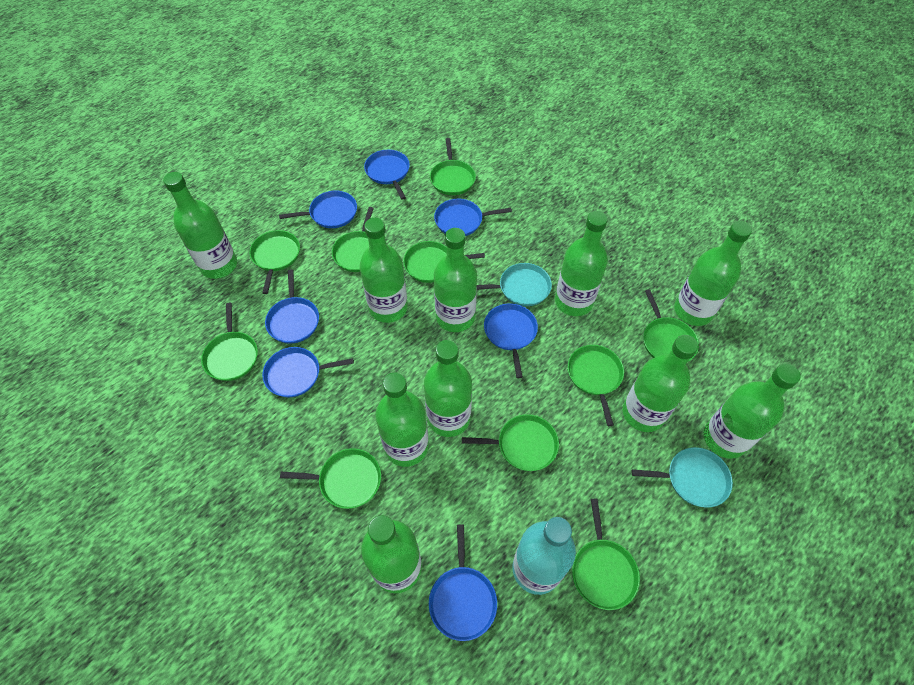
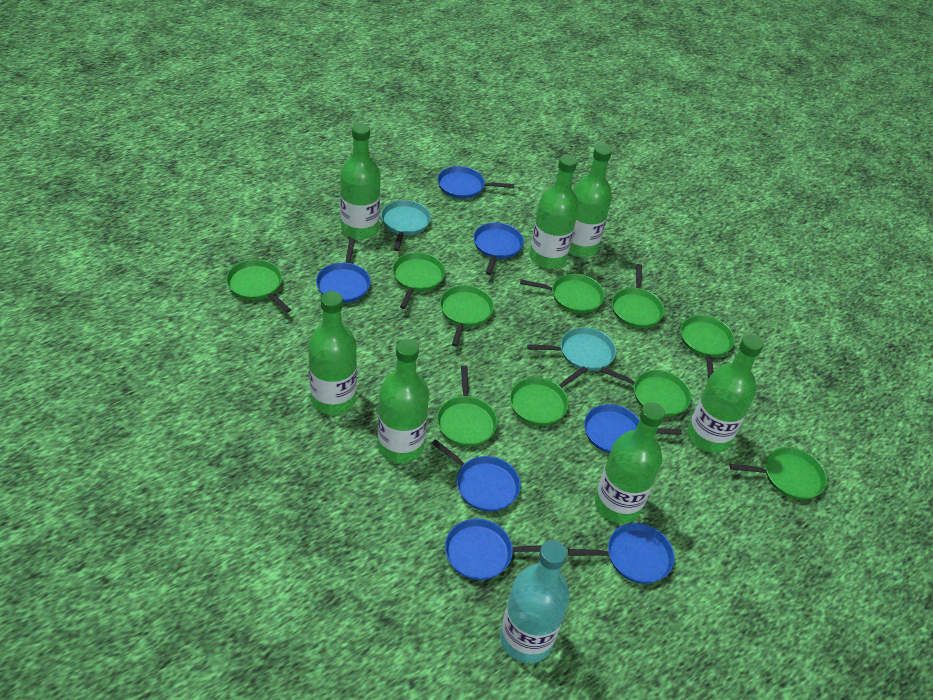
green bottle: [163,172,237,279] [360,218,408,323] [361,515,422,593] [375,373,429,467] [424,340,472,437] [434,228,477,332] [555,211,608,316] [623,335,698,432] [674,221,752,326] [703,364,801,459] = 10 -> [308,291,357,415] [340,123,381,240] [377,339,429,463] [530,155,579,269] [569,144,612,257] [595,402,665,524] [687,334,763,453] = 7

